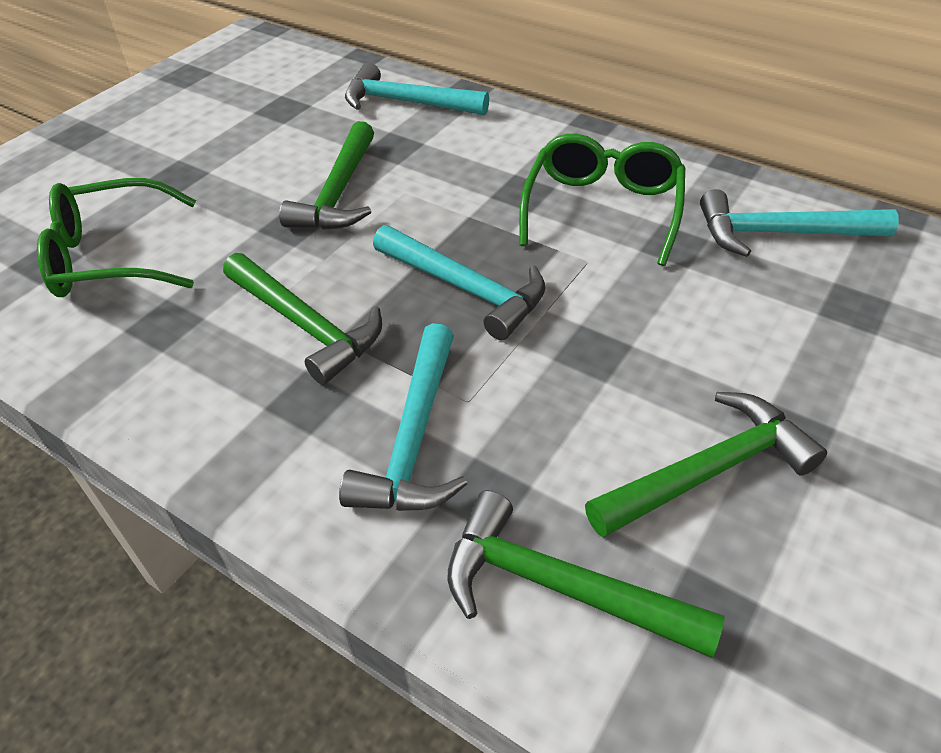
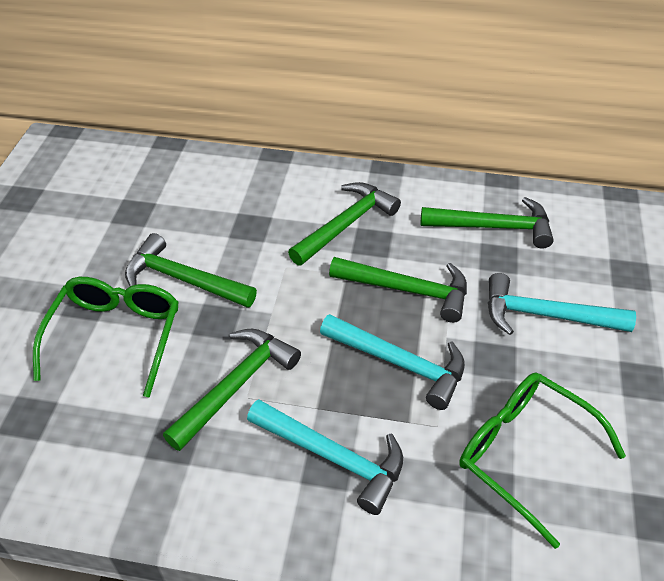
green hammer: [223,253,382,385] [279,121,374,230] [447,490,725,658] [585,392,827,537] = 4 -> [125,233,257,308] [163,329,301,451] [288,182,401,265] [329,257,467,323] [421,197,554,249] = 5
turquoise hammer: [339,323,467,511] [345,63,489,115] [373,225,546,340] [700,189,899,257] = 4 -> [247,399,403,515] [320,314,465,410] [488,273,636,335] = 3

